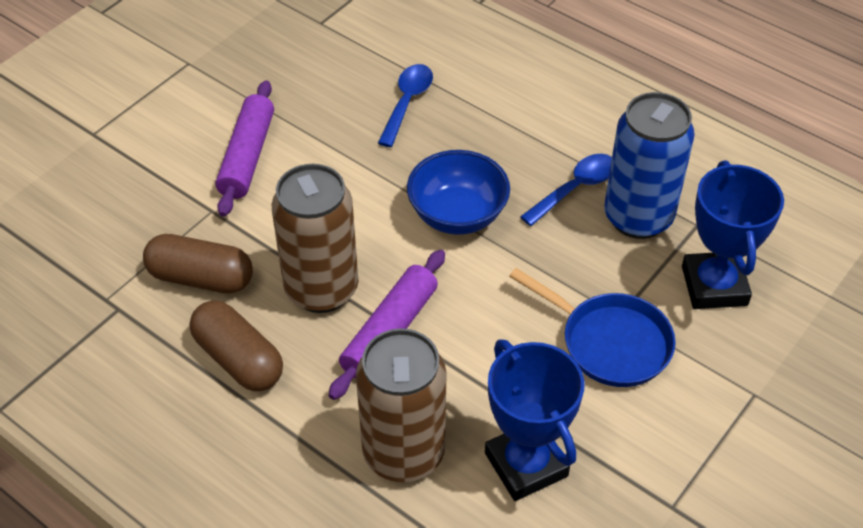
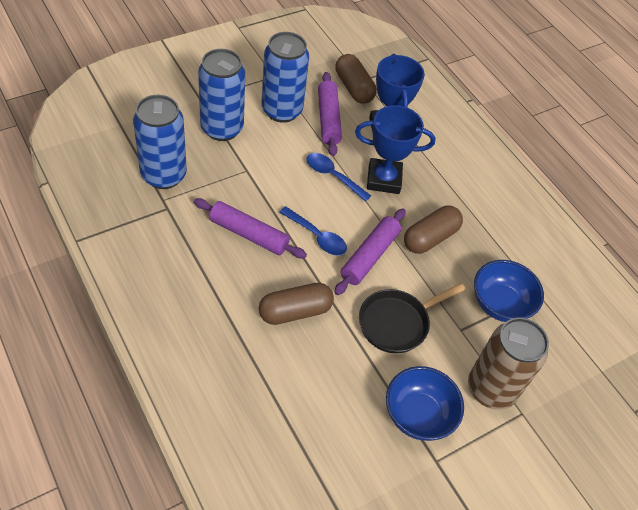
black pan: none = 0 -> [359,283,466,353] = 1
blue bowl: [407,150,510,235] = 1 -> [386,366,464,441] [474,260,544,322] = 2
blue can: [604,92,695,239] = 1 -> [133,95,187,189] [198,49,245,141] [262,32,309,123] = 3
blue pan: [509,268,676,387] = 1 -> none = 0
brown can: [272,164,358,313] [356,328,447,482] = 2 -> [468,318,549,410] = 1
brown capsule: [143,234,253,294] [190,300,283,391] = 2 -> [259,283,334,325] [335,54,376,104] [404,206,463,254] = 3
purple rolling pin: [216,80,274,217] [329,250,445,400] = 2 -> [194,198,307,259] [318,72,342,156] [334,208,406,295] = 3

